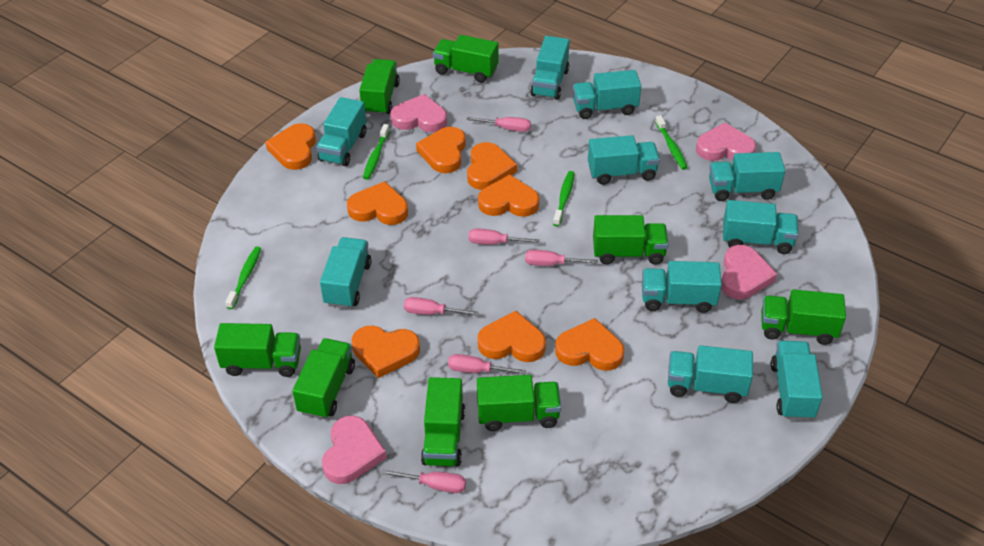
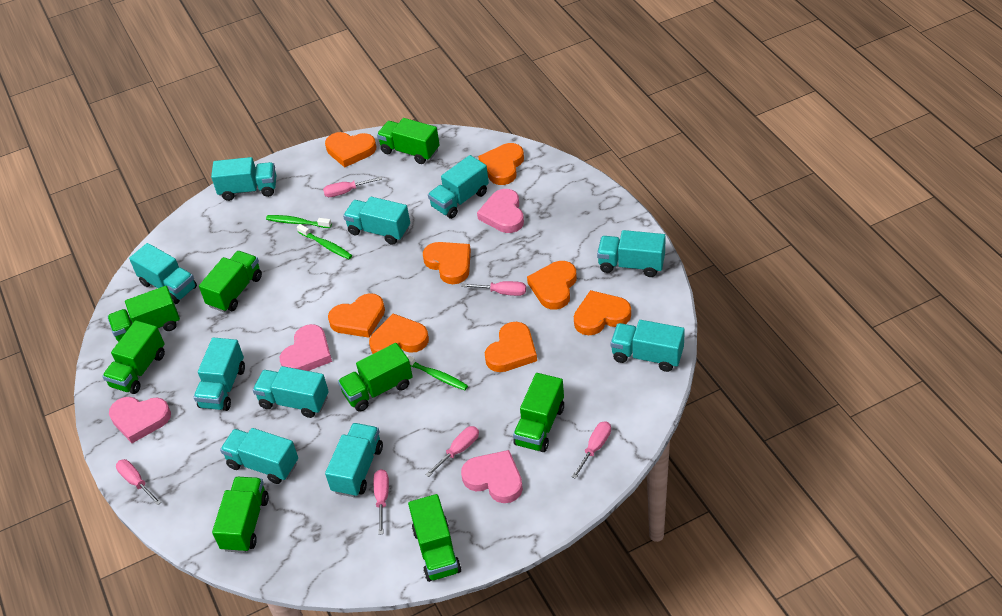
green toothbrush: [226,246,261,309] [363,124,390,180] [553,171,574,227] [655,115,688,170] = 4 -> [266,215,332,228] [297,224,352,259] [405,354,468,390] = 3

